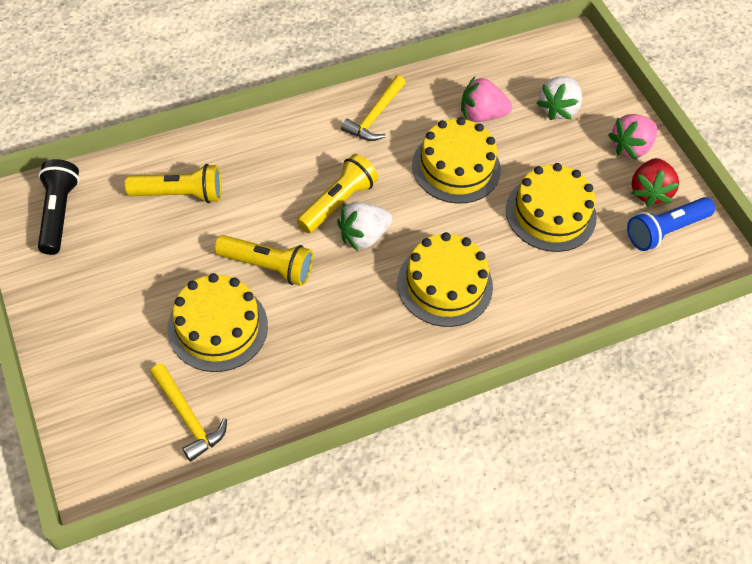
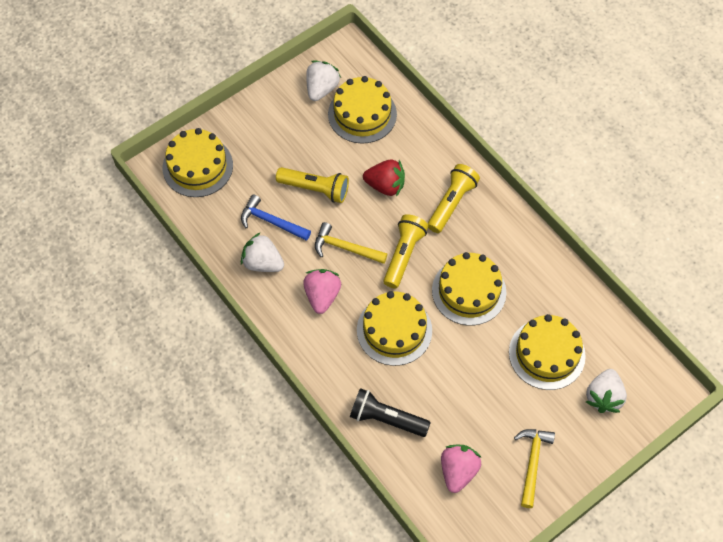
blue flashlight: [627,197,715,251] = 1 -> none = 0
blue hammer: none = 0 -> [241,194,311,241] = 1
white strawberry: [337,202,392,251] [537,76,582,120] = 2 -> [241,233,284,272] [306,60,341,101] [586,369,627,413] = 3
yellow cake: [168,273,268,372] [397,232,493,327] [412,117,501,204] [506,163,597,252] = 4 -> [163,128,233,197] [328,76,397,144] [357,291,432,366] [432,252,507,326] [509,314,586,390] = 5

